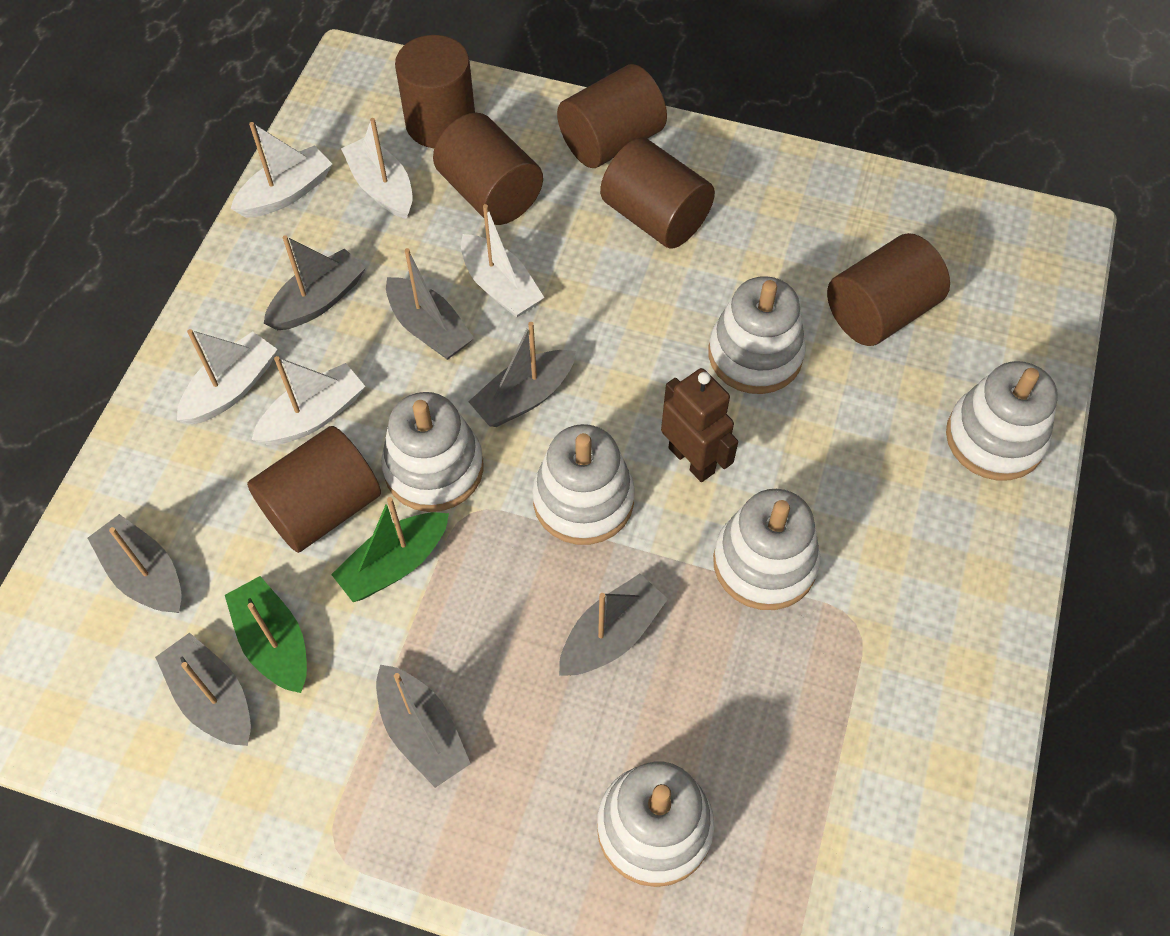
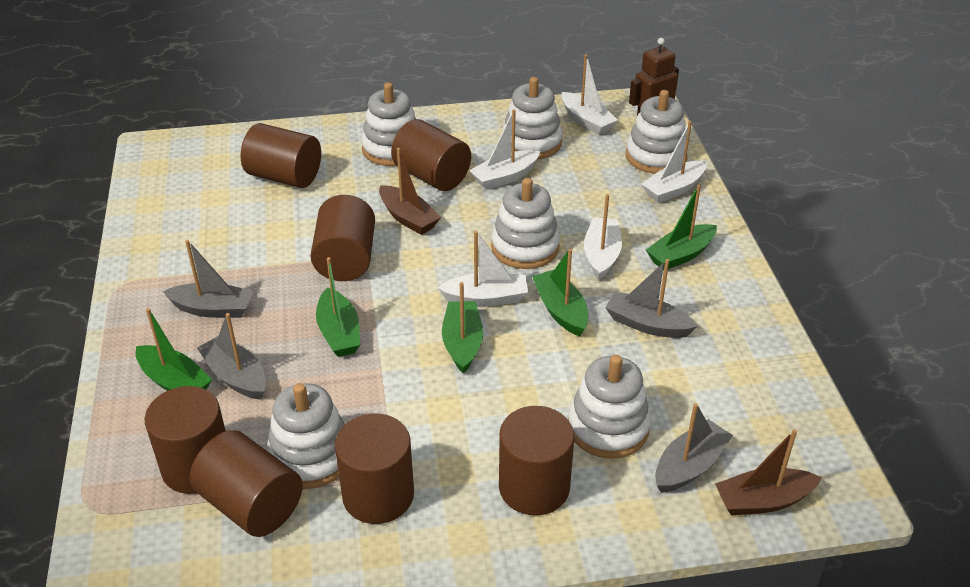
brown boat: none = 0 -> [379,148,441,235] [715,429,822,515] = 2
brown cylinder: [247,426,381,553] [395,35,475,148] [433,113,543,225] [557,64,667,168] [600,138,715,249] [827,233,950,346] = 6 -> [145,386,226,494] [190,430,303,537] [241,123,321,188] [310,195,375,281] [335,414,414,524] [391,119,471,191] [499,406,574,516] = 7
green boat: [225,576,307,693] [331,497,449,602] = 2 -> [135,308,212,391] [316,257,360,357] [442,282,483,374] [532,248,588,336] [646,184,717,270] = 5
grey boat: [88,514,182,613] [155,633,251,746] [264,235,366,330] [376,665,471,788] [386,248,474,360] [468,322,576,427] [559,574,668,675] = 7 -> [163,240,254,318] [197,313,266,400] [605,259,698,338] [655,403,733,493] = 4

